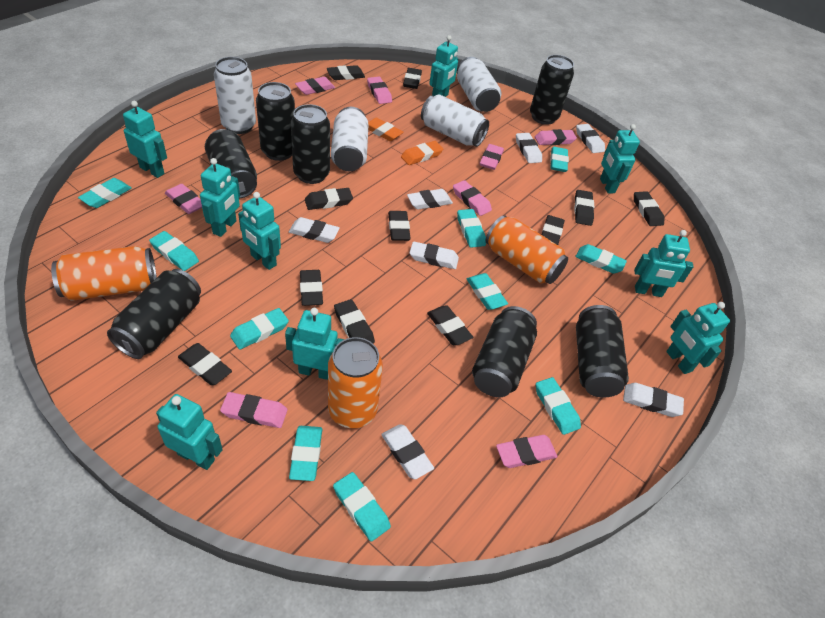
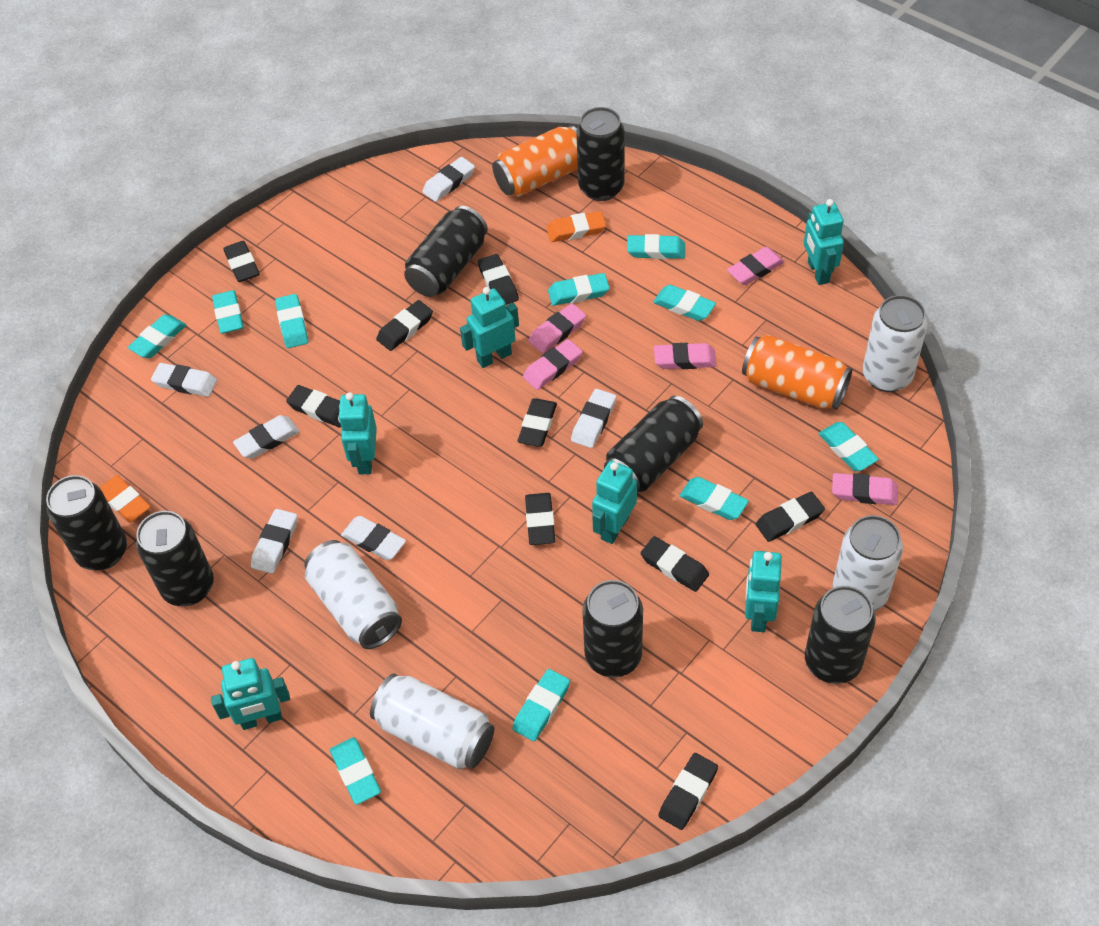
black eraser: [178,343,232,386] [300,270,323,306] [305,188,353,210] [327,65,365,80] [334,299,375,344] [388,211,411,241] [403,68,422,89] [427,305,473,345] [542,215,565,245] [574,190,594,226] [634,191,664,226] = 11 -> [223,241,260,282] [286,385,341,427] [376,300,433,351] [478,254,519,305] [518,398,557,447] [525,493,555,545] [641,536,709,592] [658,753,718,830] [756,492,825,542] = 9
orange can: [51,246,157,301] [328,337,383,428] [486,215,568,284] = 3 -> [492,125,578,197] [742,334,852,410] = 2
pink eraser: [165,184,202,214] [220,392,287,428] [295,77,335,95] [367,77,392,104] [453,180,492,216] [480,144,504,170] [496,435,557,468] [535,129,577,145] = 8 -> [523,339,582,390] [528,303,586,353] [654,343,716,369] [727,247,784,285] [832,473,898,505] = 5
turquoise robot: [123,101,167,178] [156,394,223,470] [200,158,240,237] [238,192,281,270] [285,308,345,380] [429,35,458,97] [600,124,640,193] [634,230,694,297] [666,302,730,374] = 9 -> [211,658,290,730] [338,392,377,474] [460,287,519,368] [592,461,637,544] [745,551,782,632] [804,199,844,285] = 6
white eraser: [289,217,340,243] [381,424,434,479] [407,189,453,210] [410,242,459,269] [516,133,542,163] [576,124,605,153] [623,383,684,417] = 7 -> [151,363,217,397] [233,415,300,459] [251,509,297,574] [341,516,406,560] [422,157,475,202] [571,389,616,448] = 6

